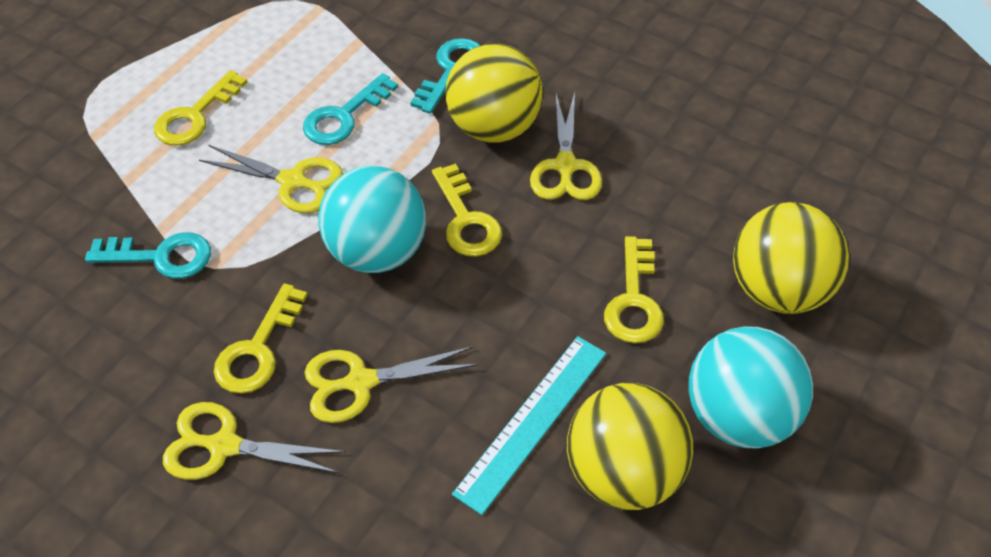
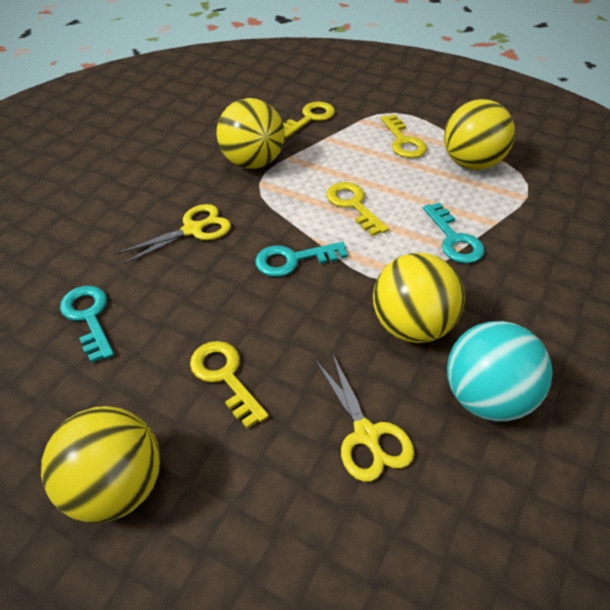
turquoise ball: [318,166,426,273] [688,326,813,449] = 2 -> [447,321,553,422] = 1
turquoise ruler: [452,336,606,515] = 1 -> none = 0
yellow ball: [445,44,543,143] [567,383,693,510] [733,202,849,314] = 3 -> [41,406,160,523] [217,98,285,169] [373,253,465,343] [444,99,515,170] = 4
yellow scissors: [163,402,346,480] [199,145,343,213] [305,346,478,423] [530,92,602,200] = 4 -> [117,204,231,264] [316,353,414,482] = 2

